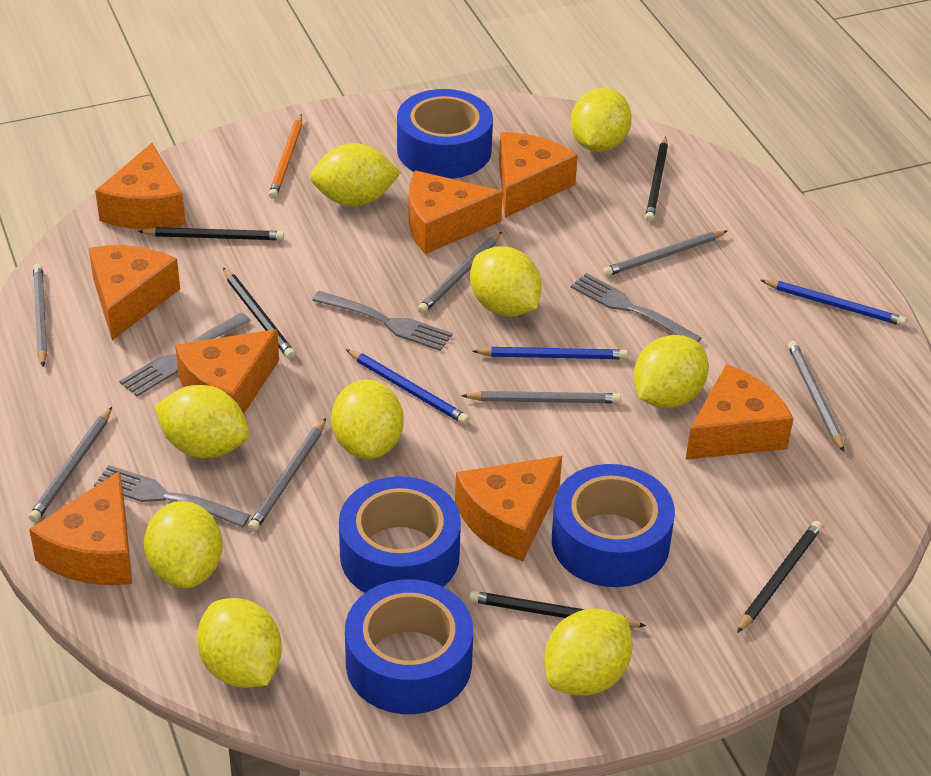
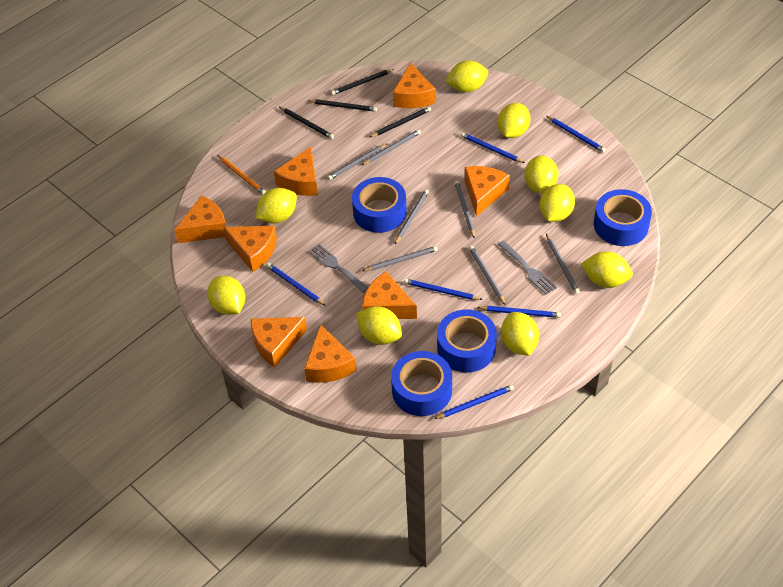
black pencil: [138,227,284,240] [223,268,295,359] [469,591,646,627] [645,136,668,222] [737,521,822,633] = 5 -> [279,107,334,139] [307,99,377,112] [331,69,394,95] [370,107,431,137] = 4
blue pencil: [346,349,469,424] [472,347,628,359] [760,280,907,326] = 3 -> [266,263,326,306] [404,279,483,300] [434,385,514,419] [461,132,525,163] [477,306,561,318] [546,116,606,153] = 6
grey fork: [94,465,250,528] [120,313,251,396] [312,291,453,351] [571,273,702,342] = 4 -> [309,244,368,293] [498,240,557,295] = 2

